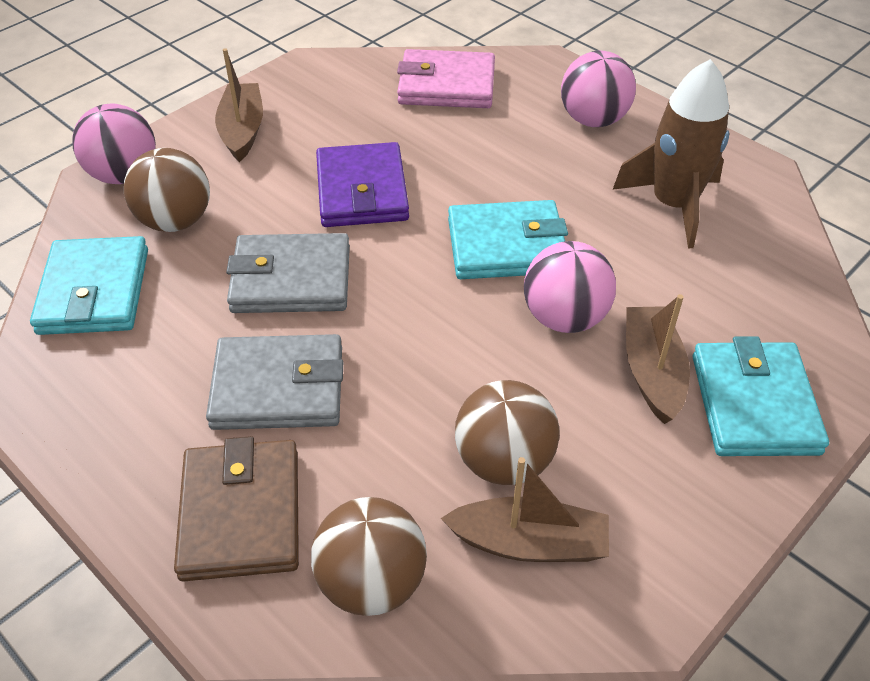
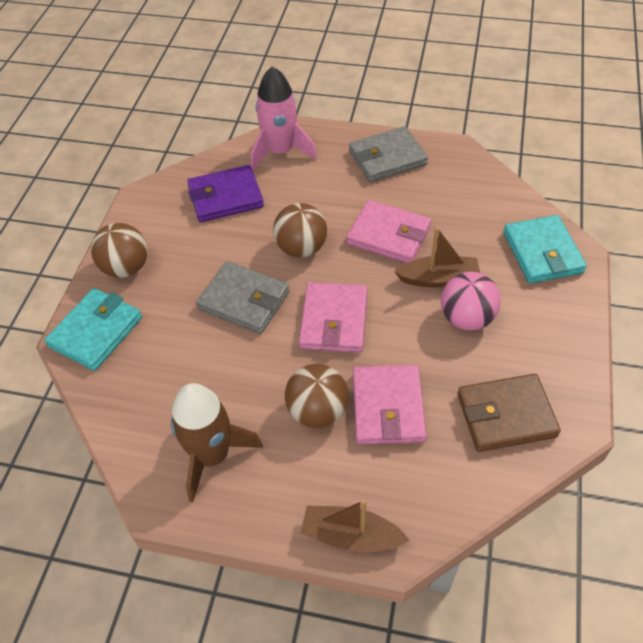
brown boat: [215,48,263,162] [441,457,609,562] [626,294,690,424] = 3 -> [300,500,409,553] [394,227,480,287] = 2
pink ball: [72,103,156,184] [524,241,616,333] [561,51,636,127] = 3 -> [441,272,501,330] = 1
pink rocket: none = 0 -> [251,66,317,170] = 1
pink wallet: [397,49,495,108] = 1 -> [299,282,368,353] [346,200,431,263] [353,365,427,445] = 3
turquoise wallet: [30,236,148,335] [448,200,568,279] [692,336,829,456] = 3 -> [45,288,142,371] [503,215,587,284] = 2

